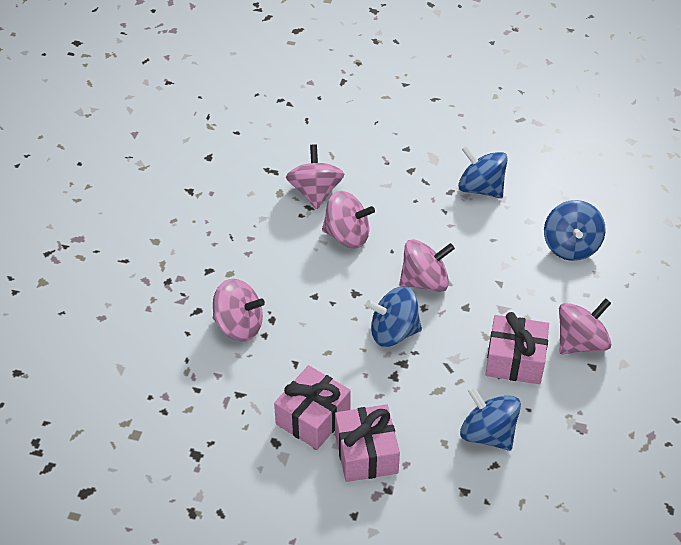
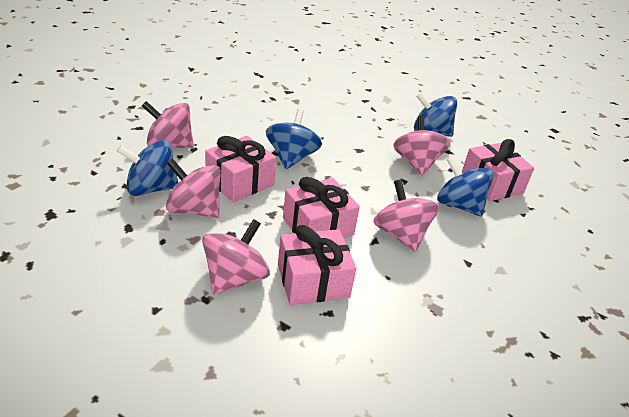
pink gift: [274,365,351,450] [335,404,400,482] [486,312,549,384] = 3 -> [205,136,276,202] [278,225,356,305] [283,177,360,238] [462,139,534,201] = 4

